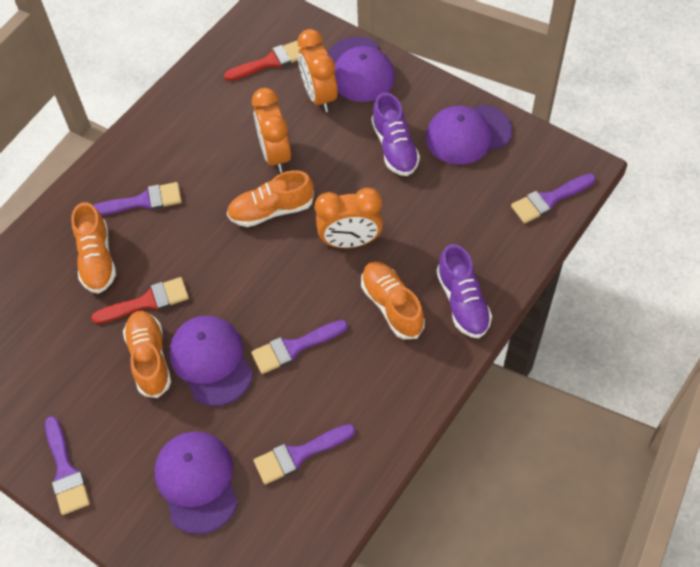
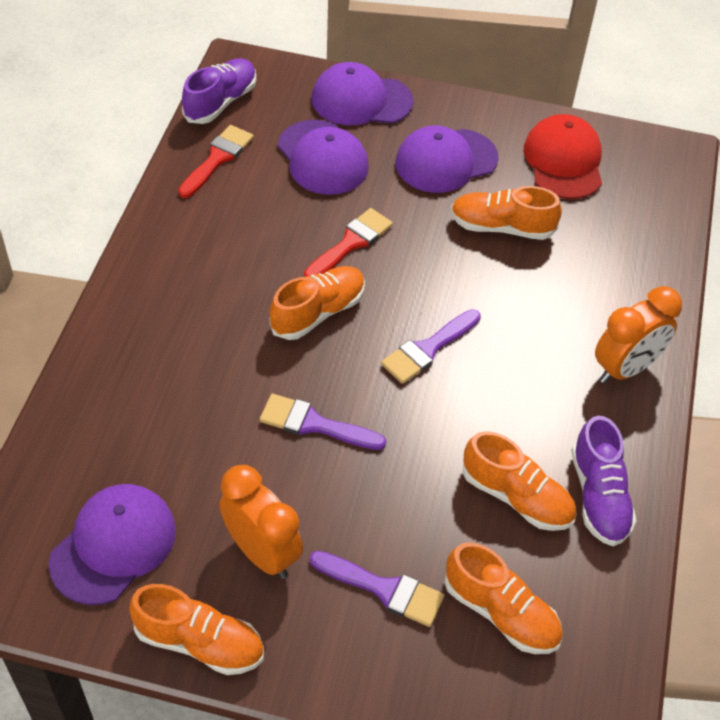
orange clock: [252,88,291,173] [297,29,338,112] [315,188,383,248] = 3 -> [219,465,303,579] [595,286,682,384] = 2
orange shoe: [71,202,116,294] [123,311,171,398] [227,170,314,227] [361,262,425,339] = 4 -> [129,584,264,675] [269,266,365,340] [445,542,563,654] [450,186,562,240] [463,431,577,531] = 5
purple brush: [45,416,90,515] [93,182,182,215] [251,320,348,374] [254,424,355,485] [511,173,596,224] = 5 -> [260,394,386,450] [310,551,445,627] [381,309,481,384] = 3
red cap: none = 0 -> [524,114,602,199] = 1

